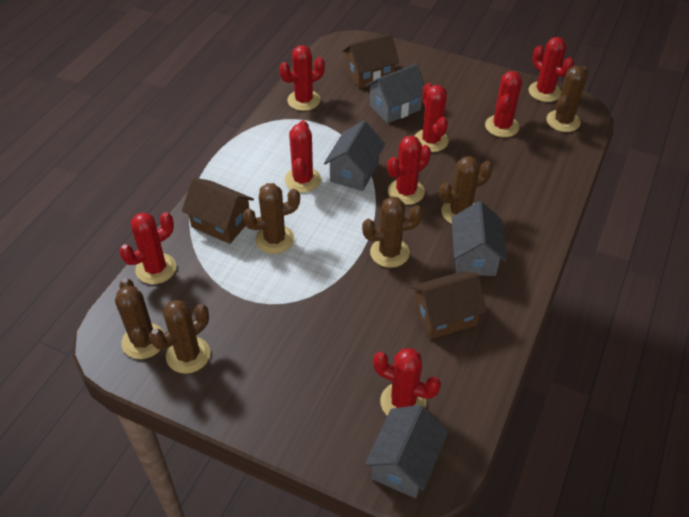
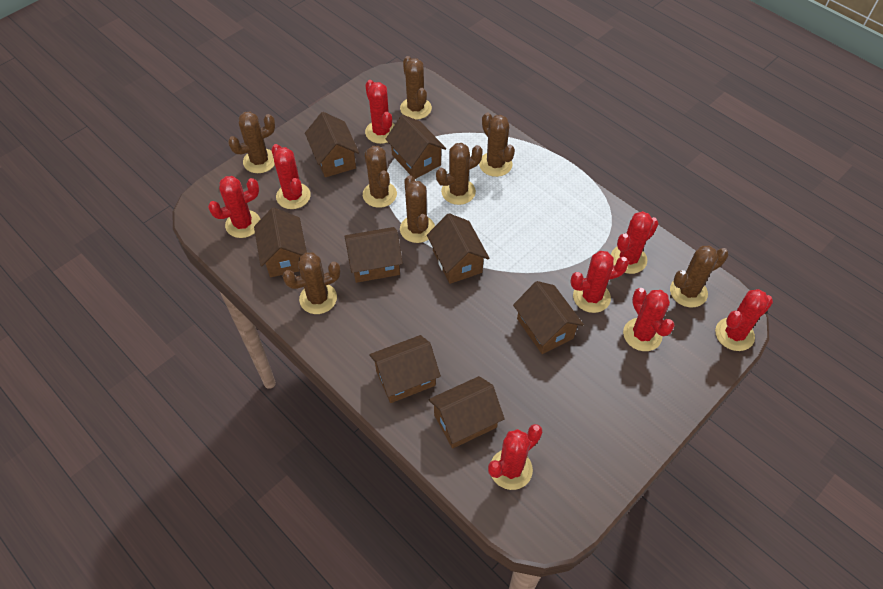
brown cactus: [115,278,164,359] [149,299,210,374] [243,183,300,254] [362,196,423,268] [439,156,493,224] [546,66,589,132] = 6 -> [228,111,275,173] [282,252,341,314] [363,146,397,208] [400,56,432,120] [400,175,435,243] [436,143,483,205] [479,112,515,177] [670,246,729,307] = 8
brown house: [182,178,254,244] [342,34,399,89] [410,271,487,339] = 3 -> [254,207,307,277] [305,112,359,177] [344,227,403,283] [369,335,441,403] [386,115,446,179] [427,213,489,284] [429,376,505,449] [513,281,584,354] = 8
grey house: [324,120,385,191] [365,405,448,498] [366,64,425,123] [452,201,507,276] = 4 -> none = 0

